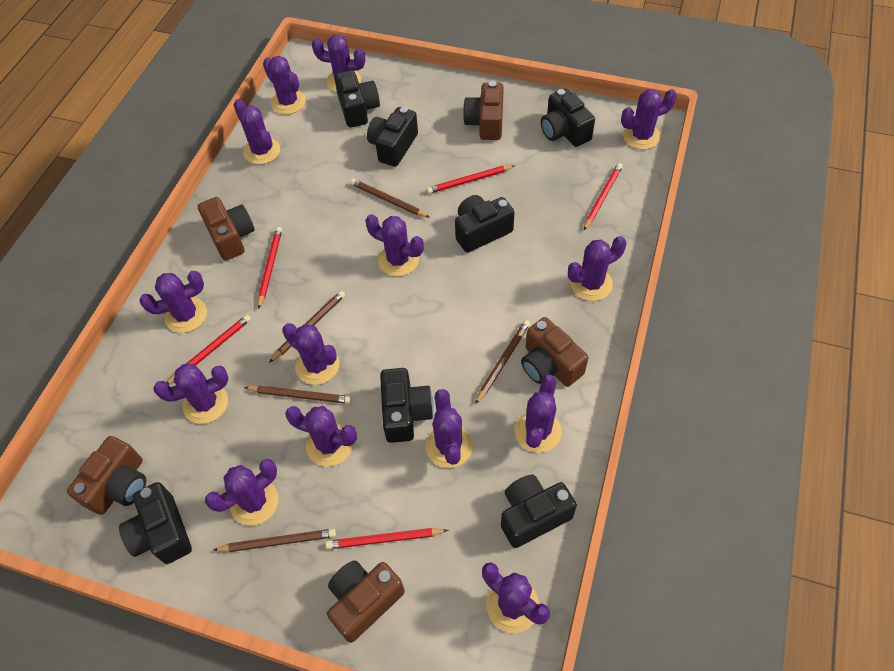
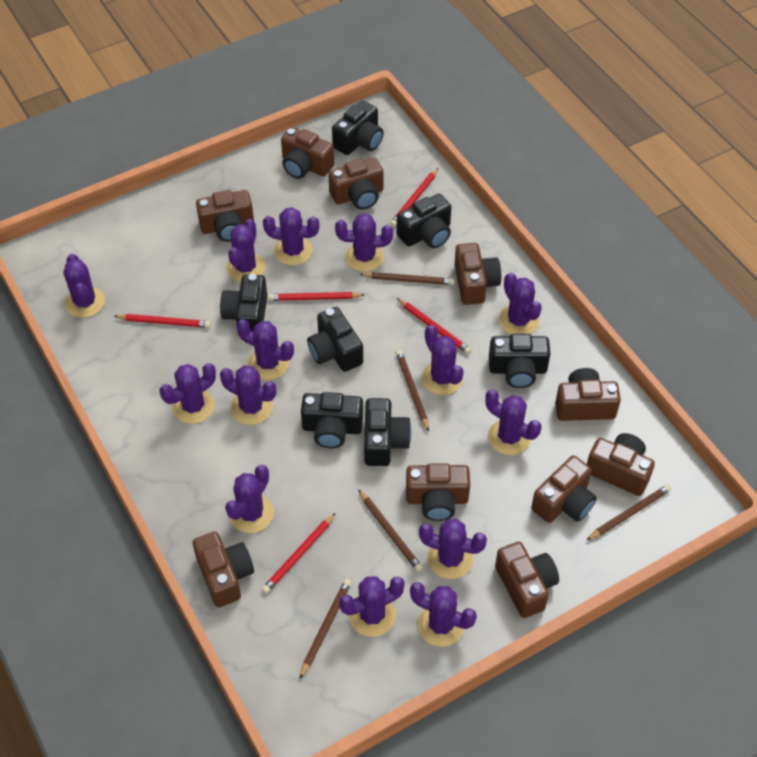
brown camera: [67,436,146,515] [198,197,255,261] [327,560,405,643] [463,81,504,140] [521,317,588,387] = 5 -> [193,532,254,607] [196,190,254,242] [281,127,334,179] [328,158,384,210] [406,463,470,521] [454,243,501,305] [495,542,559,618] [531,455,597,523] [555,368,621,421] [587,433,655,496] = 10

